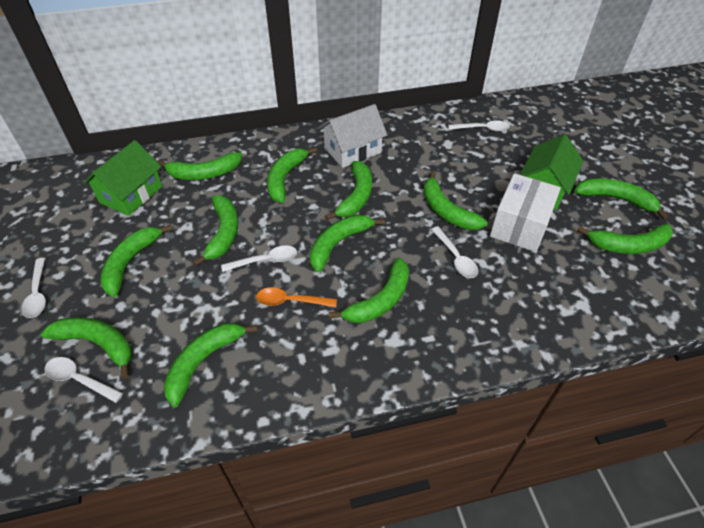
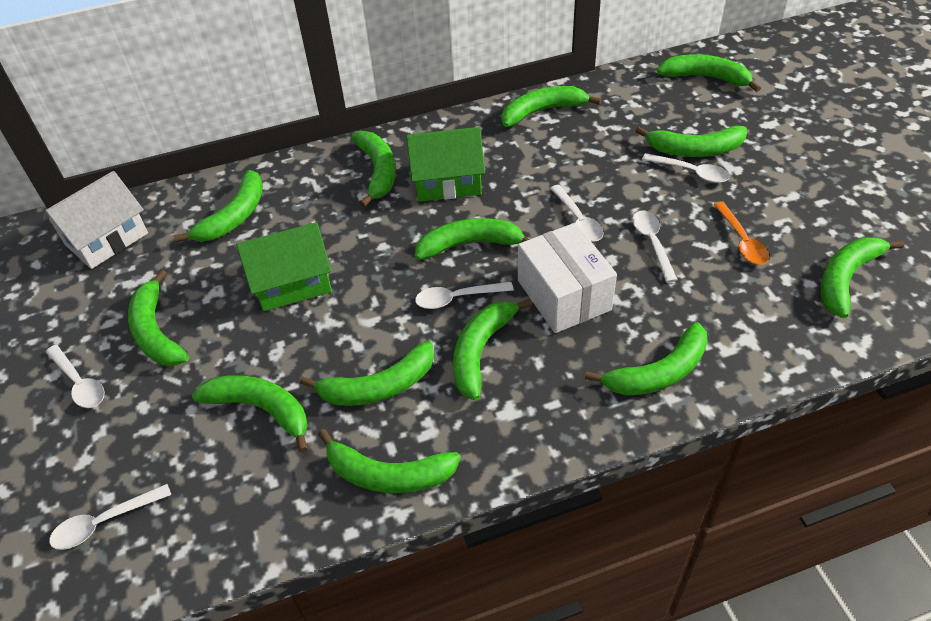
green banana: [41,317,132,379] [100,225,173,297] [157,152,242,180] [164,323,258,407] [193,195,238,266] [267,147,317,203] [310,215,385,273] [325,161,372,220] [329,257,409,323] [423,171,488,230] [574,178,669,220] [577,224,673,254] = 12 -> [128,270,189,366] [174,170,263,242] [192,375,308,453] [300,341,434,406] [318,429,461,493] [351,131,396,208] [415,218,530,260] [453,298,532,400] [501,86,601,127] [585,322,708,396] [635,125,747,157] [657,54,761,92] [821,237,904,319] = 13
white spoon: [21,258,46,318] [44,357,123,403] [221,245,297,272] [431,226,478,278] [448,120,510,132] = 5 -> [46,345,105,408] [49,484,171,550] [415,282,514,309] [550,185,604,242] [632,210,678,283] [642,153,730,183] = 6

